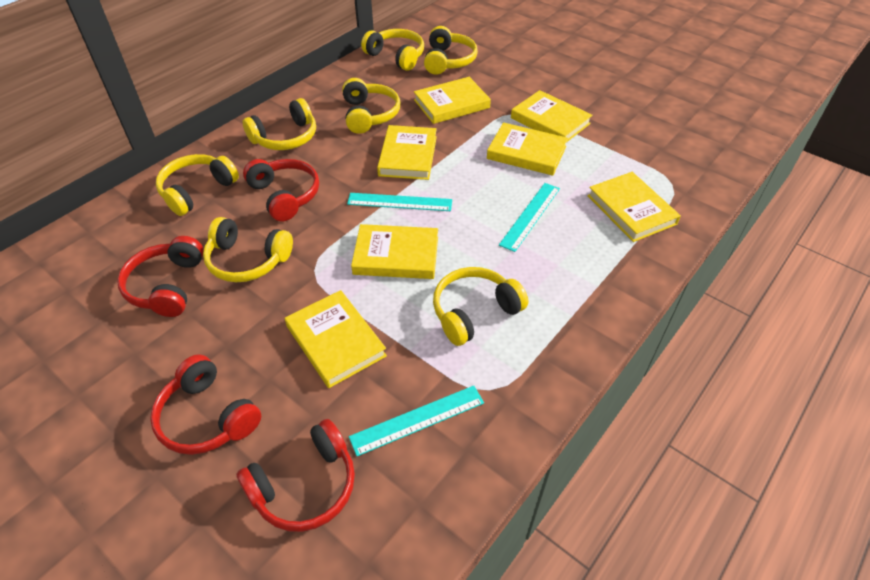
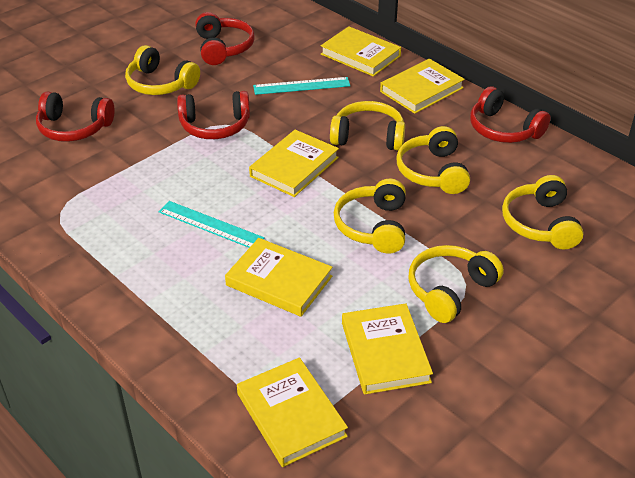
turquoise ruler: [347,193,452,211] [349,386,484,456] [499,183,560,252] = 3 -> [158,201,265,248] [253,77,350,95] = 2
yellow book: [285,290,387,388] [351,224,438,279] [377,125,437,180] [414,77,491,124] [487,122,568,176] [511,90,592,143] [588,172,681,242] = 7 -> [225,238,332,317] [237,357,348,467] [249,130,339,197] [321,26,401,77] [342,303,433,395] [380,59,465,114] = 6
yellow headphones: [156,154,239,216] [203,217,293,282] [242,98,316,150] [342,78,400,134] [361,29,424,71] [424,26,478,75] [433,267,528,346] = 7 -> [125,45,200,95] [330,101,405,151] [334,179,406,254] [397,126,470,194] [408,245,504,323] [502,175,584,250] = 6

